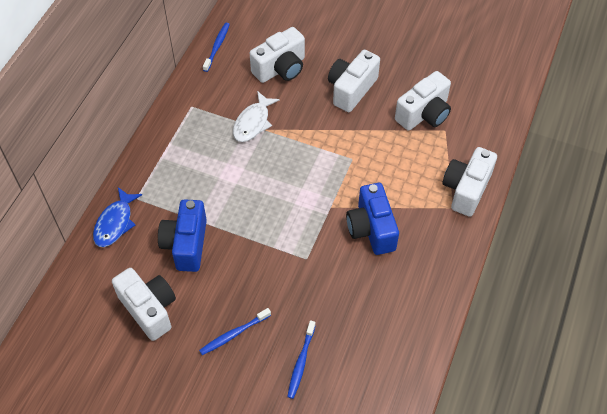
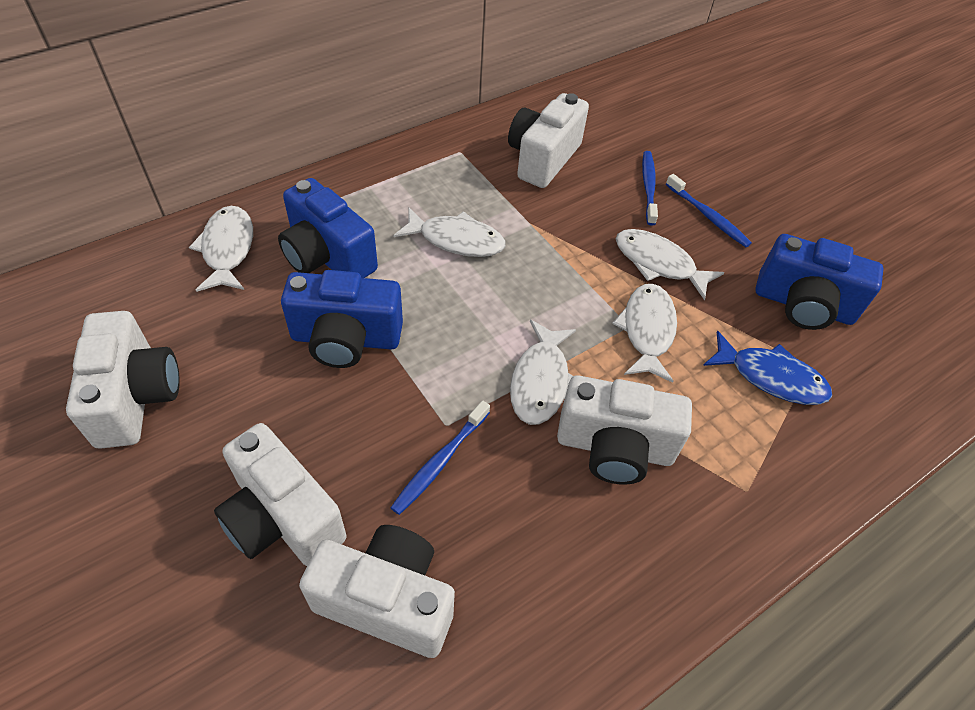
blue camera: [158,199,207,272] [346,183,399,255] = 2 -> [278,178,378,278] [281,270,403,368] [755,234,884,330] = 3
white fish: [233,91,280,142] = 1 -> [189,206,253,292] [394,208,506,257] [510,320,576,425] [612,284,677,383] [616,229,724,300] = 5

